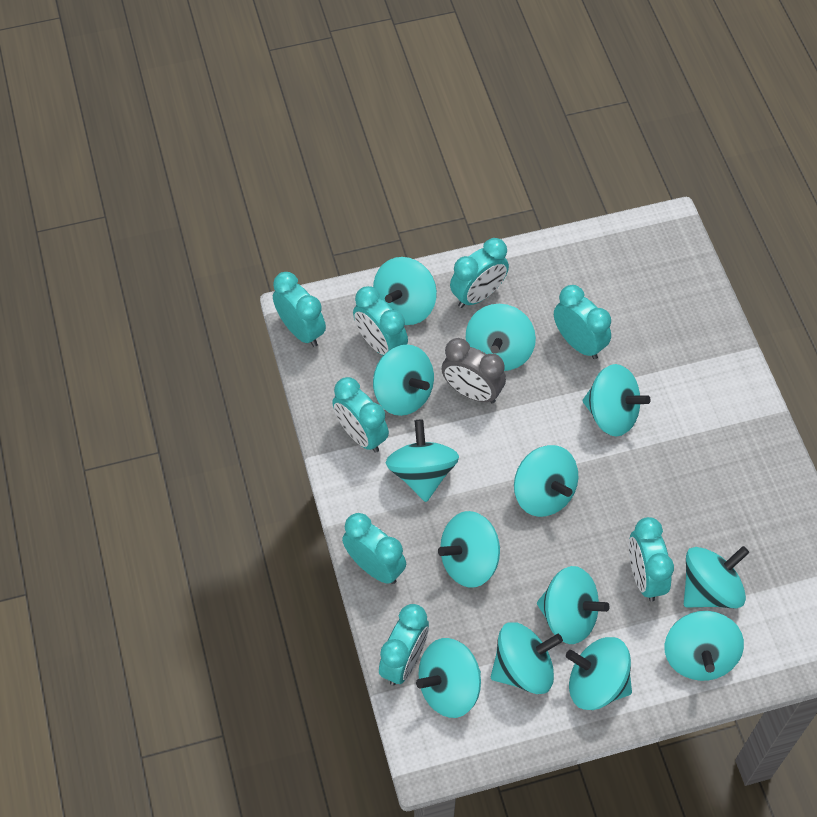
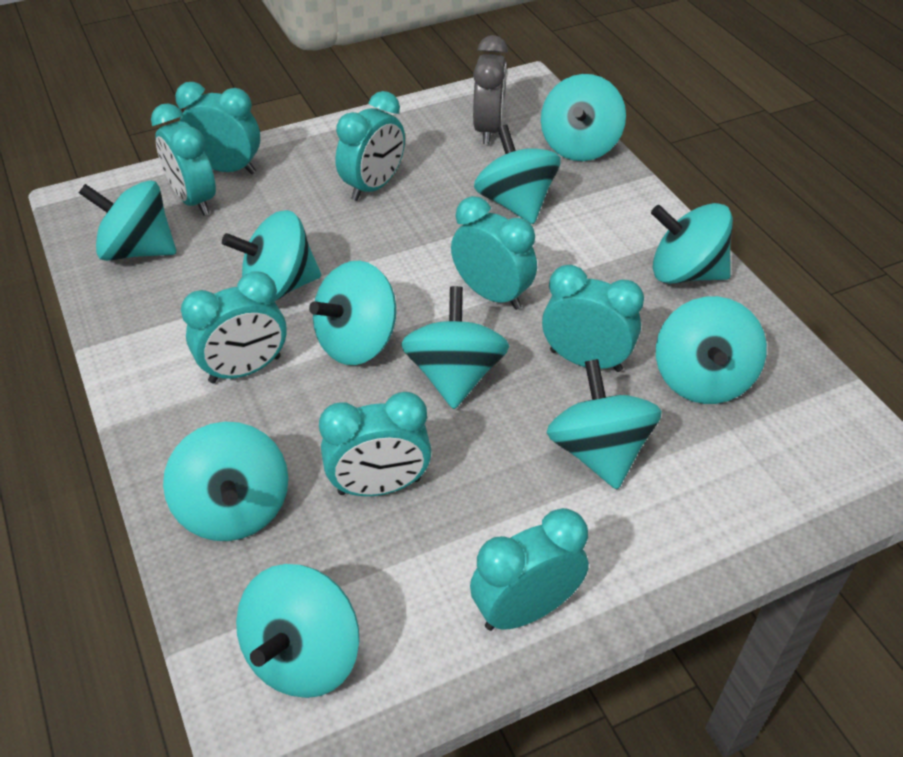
turquoise spinning top: [373,257,437,325] [373,344,434,416] [386,419,459,502] [416,638,481,718] [438,511,500,588] [466,304,536,371] [491,622,563,694] [514,445,578,517] [537,566,610,644] [566,637,632,710] [583,364,651,437] [665,611,744,681] [684,546,749,608] = 13 -> [79,180,176,261] [163,422,288,541] [222,210,321,301] [236,564,359,698] [309,261,396,365] [401,286,509,409] [474,124,561,224] [541,74,626,161] [546,359,662,489] [651,203,733,284] [656,296,767,404] = 11

